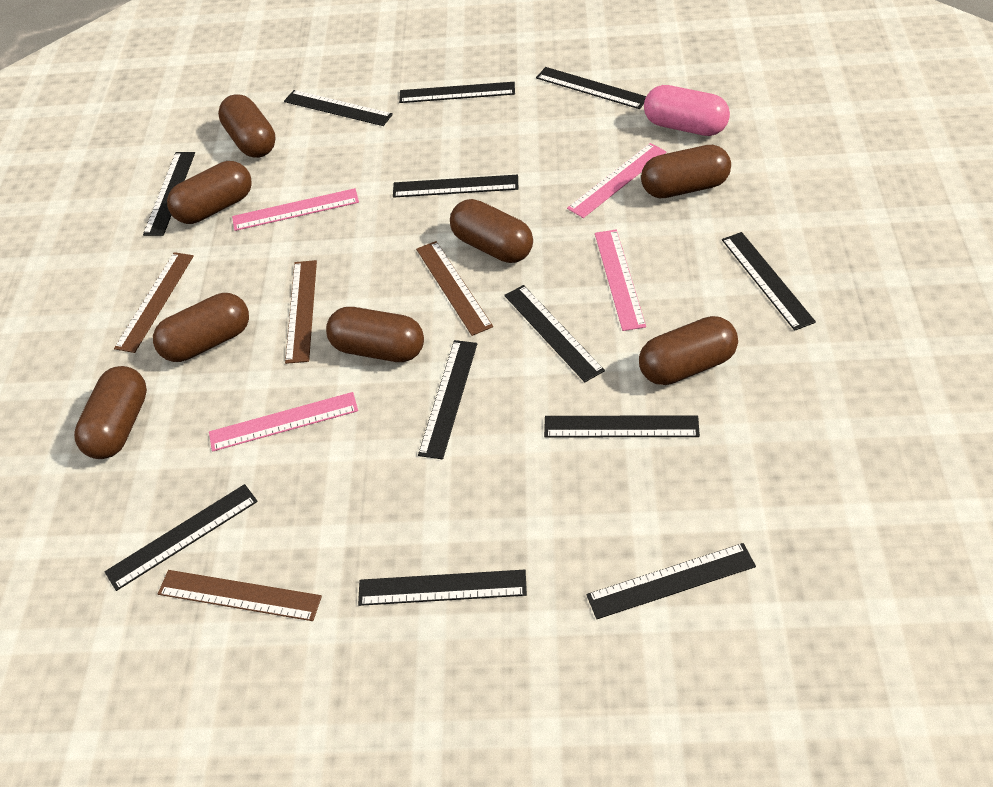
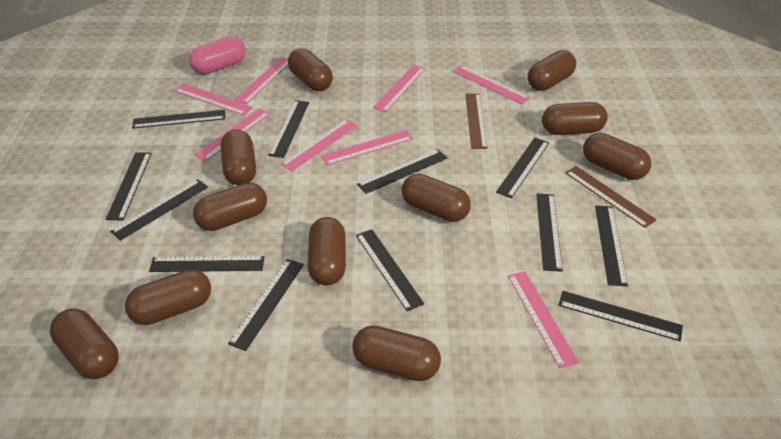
brown capsule: [74,366,147,459] [153,293,249,362] [167,161,252,224] [218,94,276,158] [326,307,424,362] [450,199,533,263] [639,316,738,385] [641,145,731,198] = 8 -> [50,308,119,379] [125,269,211,325] [193,182,267,231] [221,130,256,185] [288,48,333,91] [308,217,346,286] [352,325,441,381] [401,173,471,222] [527,50,576,91] [542,102,608,135] [583,133,651,180] = 11
brown ruler: [114,252,194,353] [158,570,322,621] [285,260,317,364] [416,241,493,336] = 4 -> [465,93,488,149] [565,166,657,228] = 2
pink ruler: [209,392,358,452] [232,188,359,231] [567,143,666,218] [595,230,646,331] = 4 -> [174,83,253,116] [194,108,270,161] [235,57,288,104] [281,119,358,171] [321,130,413,166] [373,65,426,112] [453,65,530,104] [508,271,579,369] = 8

